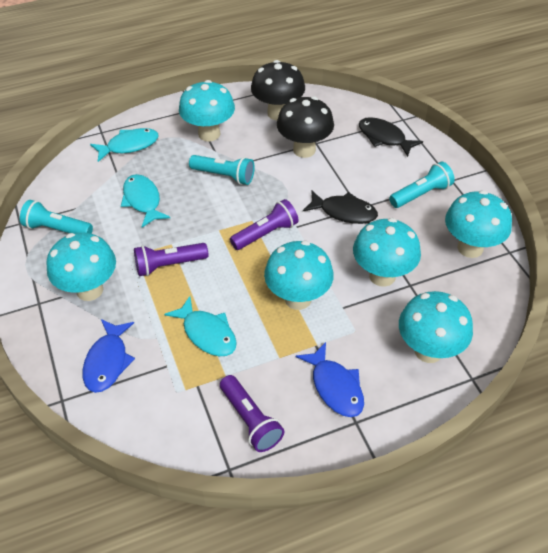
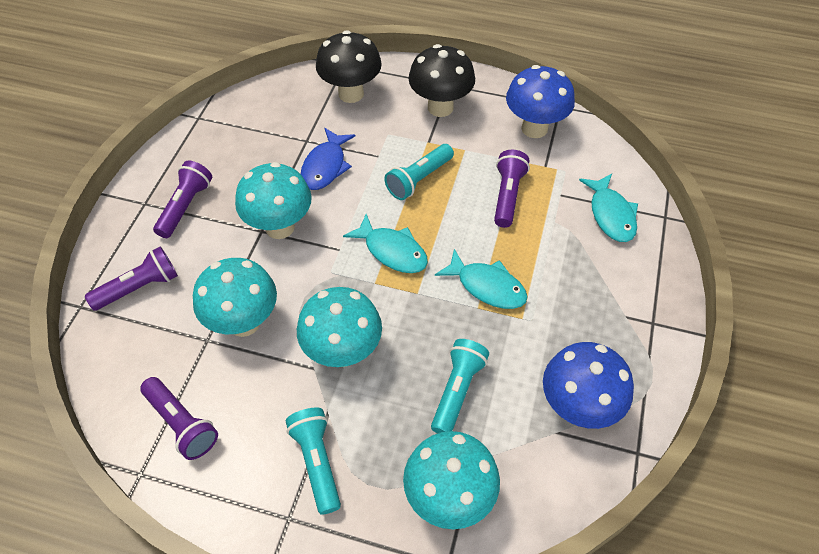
black fish: [303,190,378,224] [359,117,423,157] = 2 -> none = 0
blue fish: [83,319,135,393] [296,342,364,417] = 2 -> [301,128,355,190] = 1
blue mushroom: none = 0 -> [506,65,575,138] [543,342,634,429] = 2
purple flashlight: [134,243,208,276] [220,375,284,452] [230,199,299,250] = 3 -> [85,246,178,311] [140,377,218,460] [153,161,212,238] [494,150,530,228] = 4
turquoise mushroom: [46,233,116,301] [179,80,235,142] [264,241,334,310] [353,218,421,287] [399,291,473,363] [445,190,512,258] = 6 -> [193,258,277,337] [235,162,312,239] [297,287,382,367] [403,431,500,529] = 4

